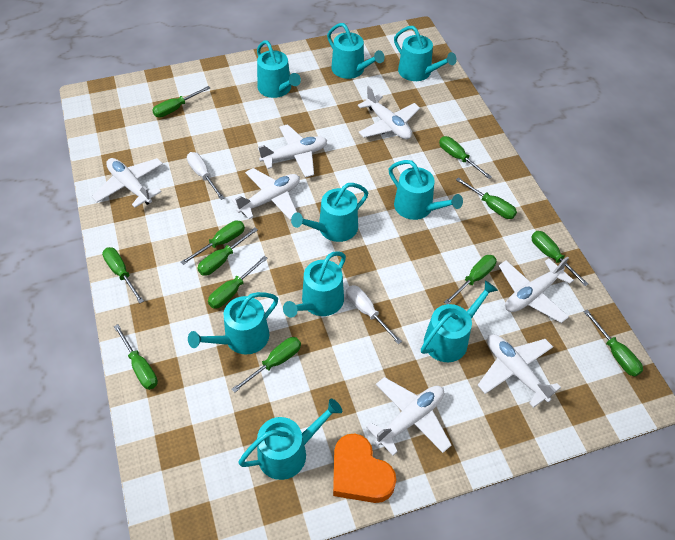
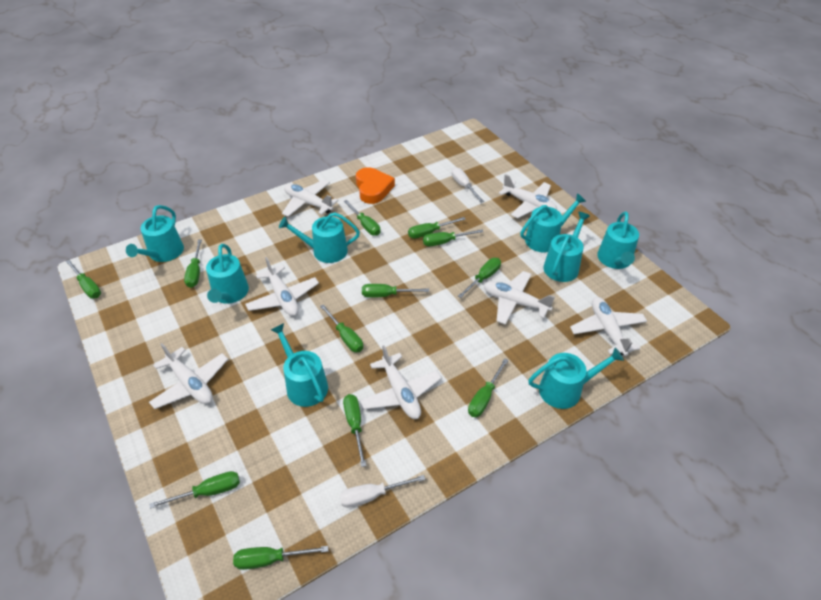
turquoise watering can: [188,292,278,354] [238,399,342,480] [257,40,301,98] [283,251,346,318] [291,183,368,242] [327,23,385,79] [389,160,463,220] [394,26,457,81] [421,280,498,362] = 9 -> [126,205,184,262] [206,244,249,304] [271,323,328,407] [279,213,360,263] [521,193,586,252] [528,348,624,409] [544,212,590,282] [597,211,639,269] = 8

